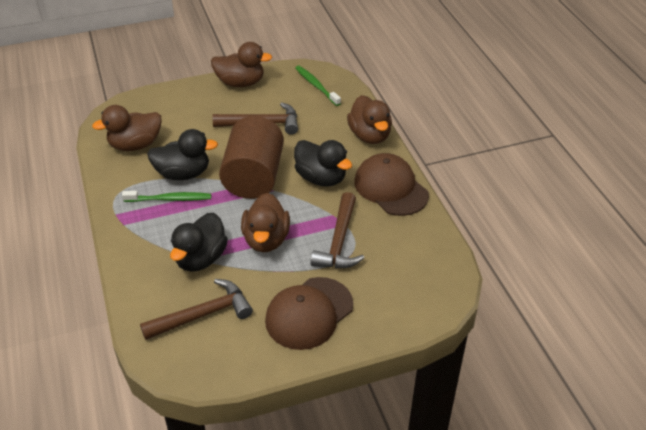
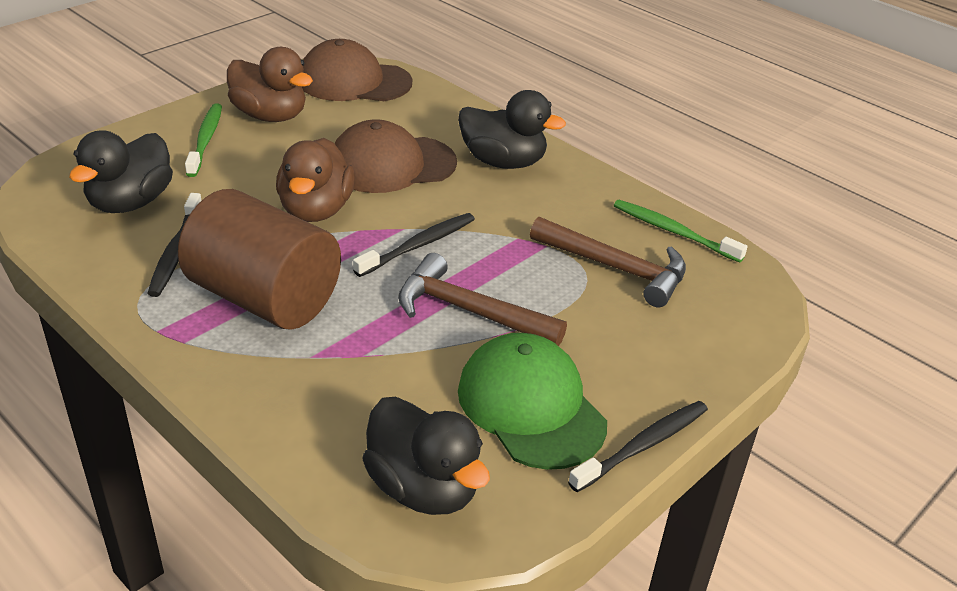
black toothbrush: none = 0 -> [147,193,202,297] [353,213,475,277] [568,401,708,492] = 3
brown duck: [92,105,162,151] [211,42,272,87] [241,193,290,252] [347,95,392,144] = 4 -> [227,47,313,122] [276,138,355,222] = 2
brown hammer: [140,279,253,340] [213,102,298,135] [310,192,364,268] = 3 -> [398,253,567,346] [530,217,686,307] = 2
green cap: none = 0 -> [458,333,607,470] = 1

